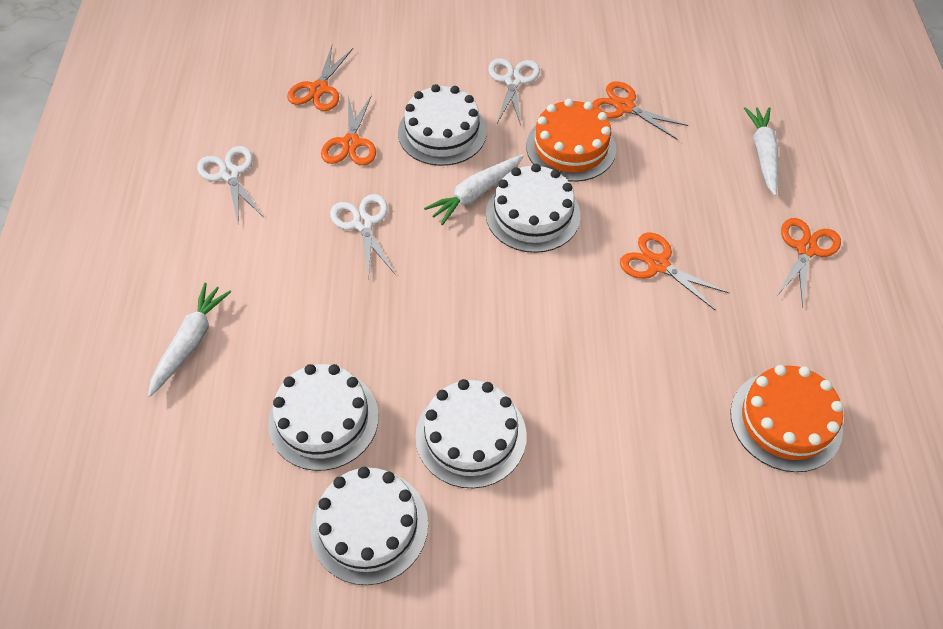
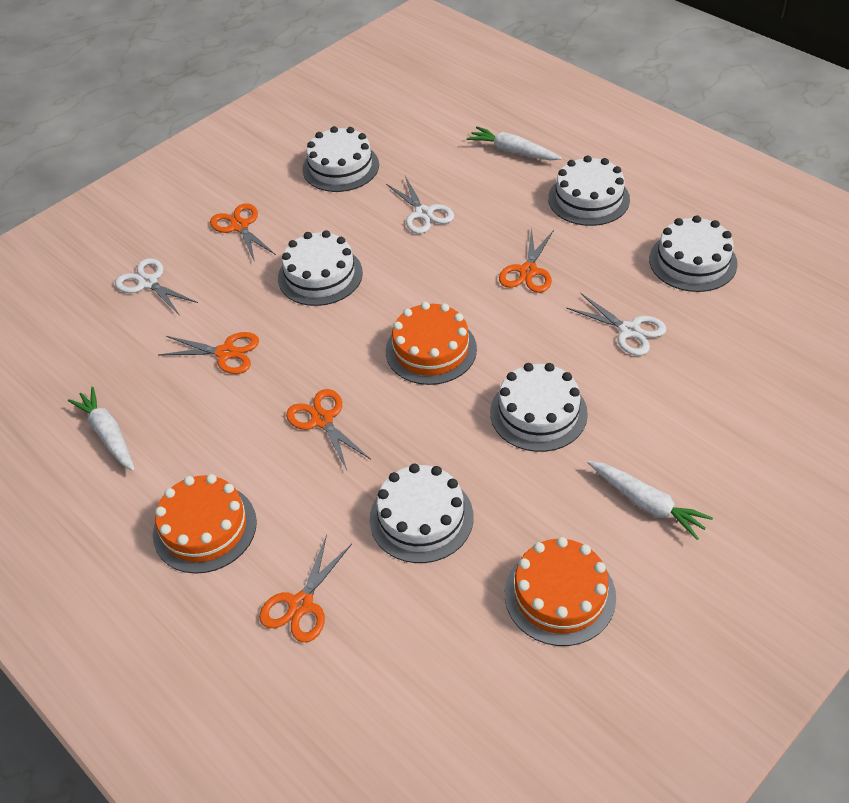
orange cake: [526,99,616,182] [730,365,844,472] = 2 -> [153,474,257,574] [386,302,477,385] [505,537,616,646] = 3
white cake: [268,364,379,471] [310,467,428,585] [398,84,487,166] [415,379,527,488] [486,164,581,253] = 5 -> [278,230,363,306] [302,126,379,192] [369,464,473,563] [490,363,588,452] [548,156,630,226] [649,215,738,292] = 6

